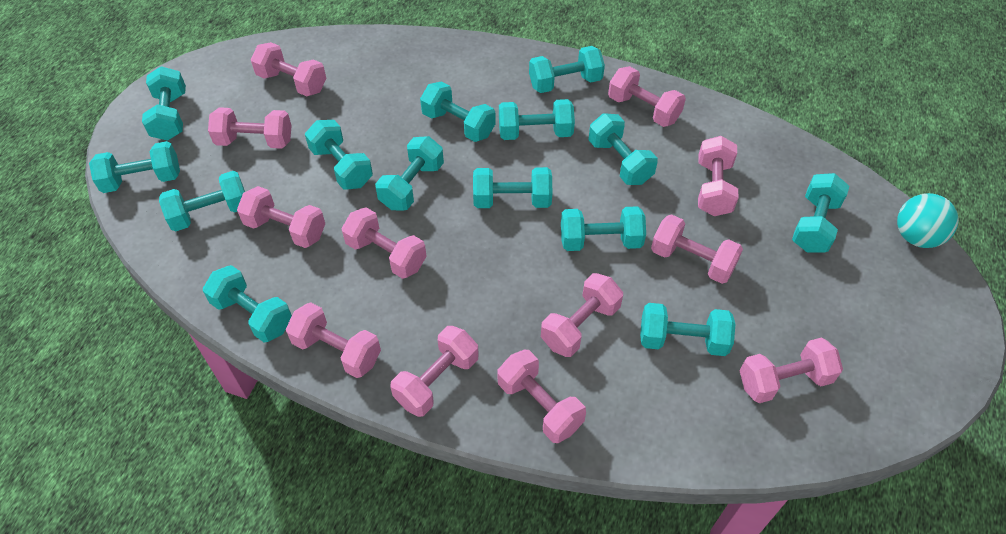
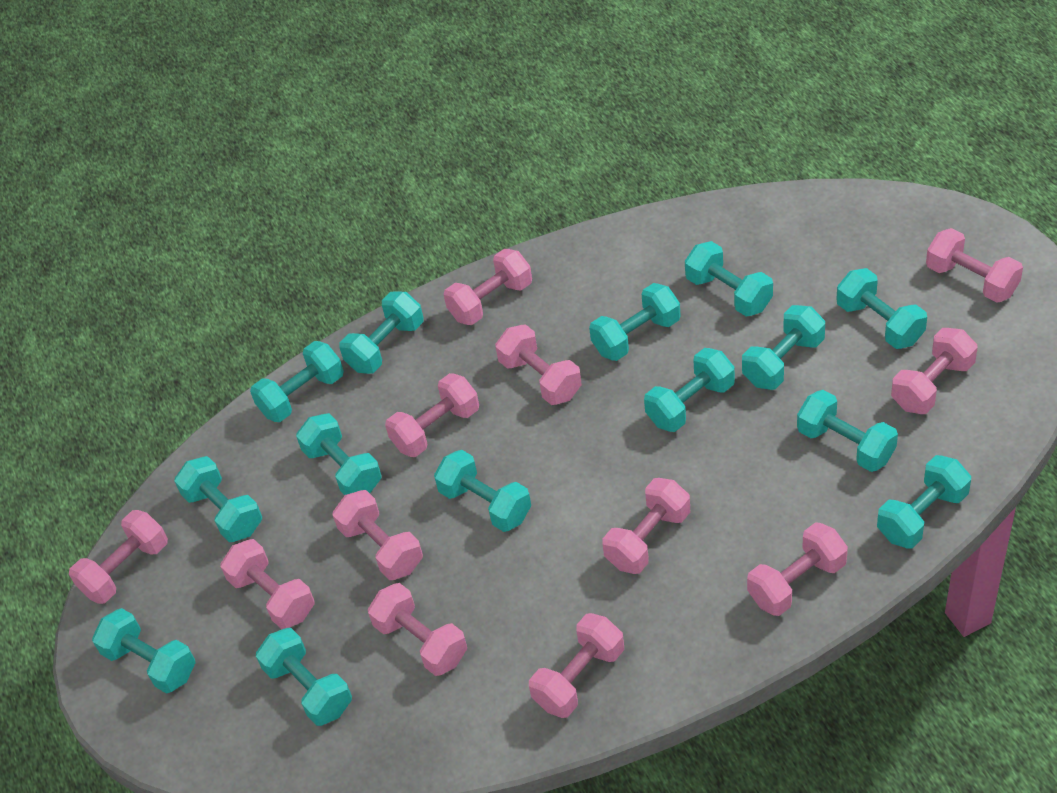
turquoise ball: [897,193,959,248] = 1 -> none = 0

